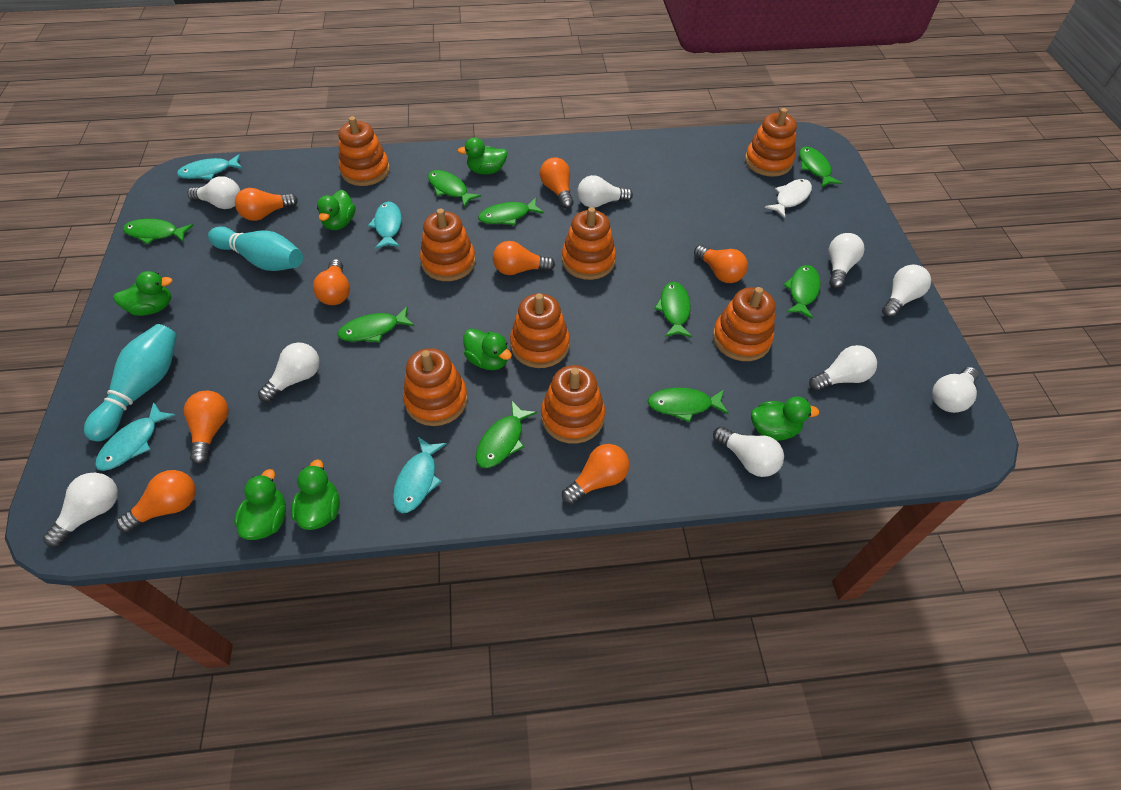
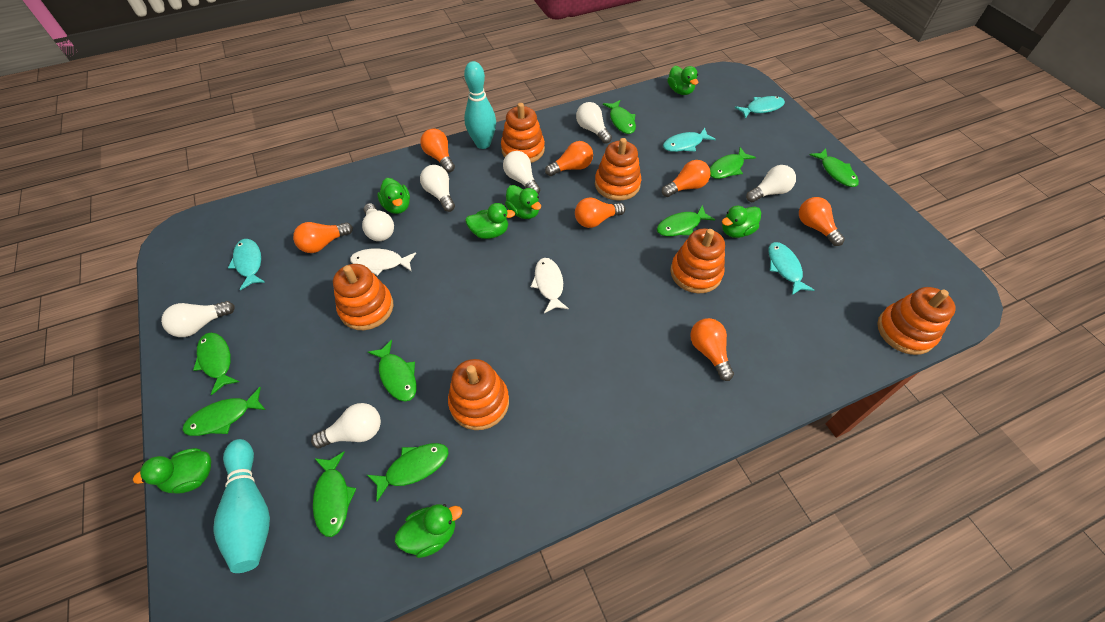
orange light bulb: [116,470,196,533] [184,391,229,464] [235,188,298,221] [313,259,350,305] [493,241,555,275] [540,157,574,208] [562,444,629,504] [694,245,748,283] = 8 -> [293,222,353,253] [420,128,455,172] [545,141,593,176] [575,197,625,228] [662,160,711,197] [690,318,734,381] [799,197,845,246] = 7
orange stacking toy: [338,116,390,186] [403,348,468,426] [420,208,476,281] [510,293,570,368] [541,365,605,444] [562,207,616,280] [713,287,775,361] [745,108,797,177] = 8 -> [333,264,394,330] [448,359,509,430] [501,103,545,163] [595,138,641,201] [670,229,725,293] [877,287,956,355] = 6
white fish: [765,179,812,218] = 1 -> [350,249,416,276] [531,258,569,313] = 2
white light bulb: [43,473,118,547] [187,176,240,209] [258,343,320,402] [577,175,633,208] [713,426,784,477] [809,345,877,391] [829,233,864,289] [882,265,931,318] [932,367,979,413] = 9 -> [161,301,235,337] [311,403,381,448] [362,203,394,241] [420,165,455,212] [503,151,540,194] [576,102,612,144] [746,165,796,202] = 7

